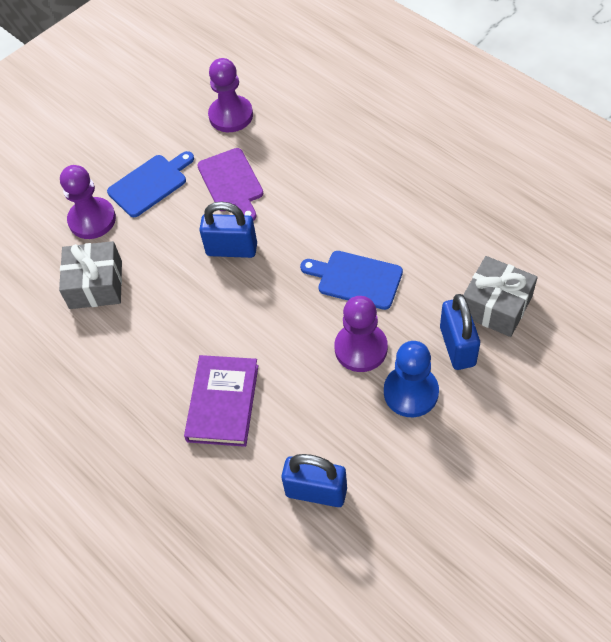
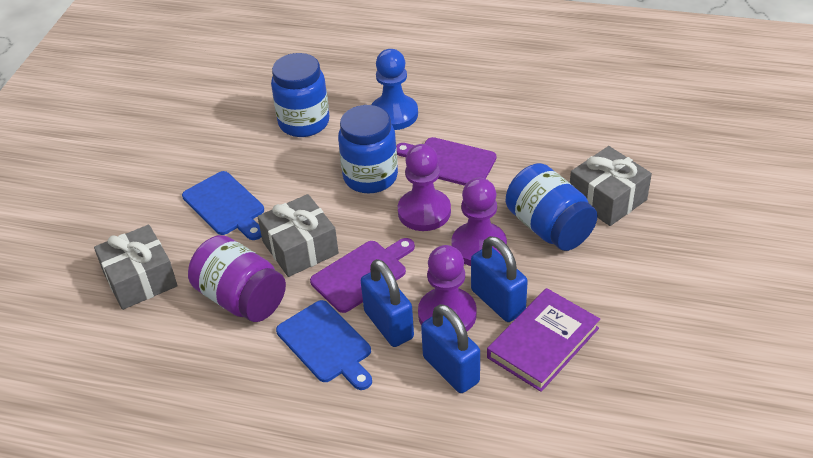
blue jar: none = 0 -> [271,53,329,137] [338,105,398,193] [506,163,598,251] = 3
grey gift: [59,241,122,309] [463,256,538,337] = 2 -> [94,225,178,310] [257,194,339,277] [570,146,652,226] = 3
purple cutting board: [197,148,263,221] = 1 -> [310,238,415,313] [396,137,496,186] = 2
purple jar: none = 0 -> [188,235,286,322] = 1

